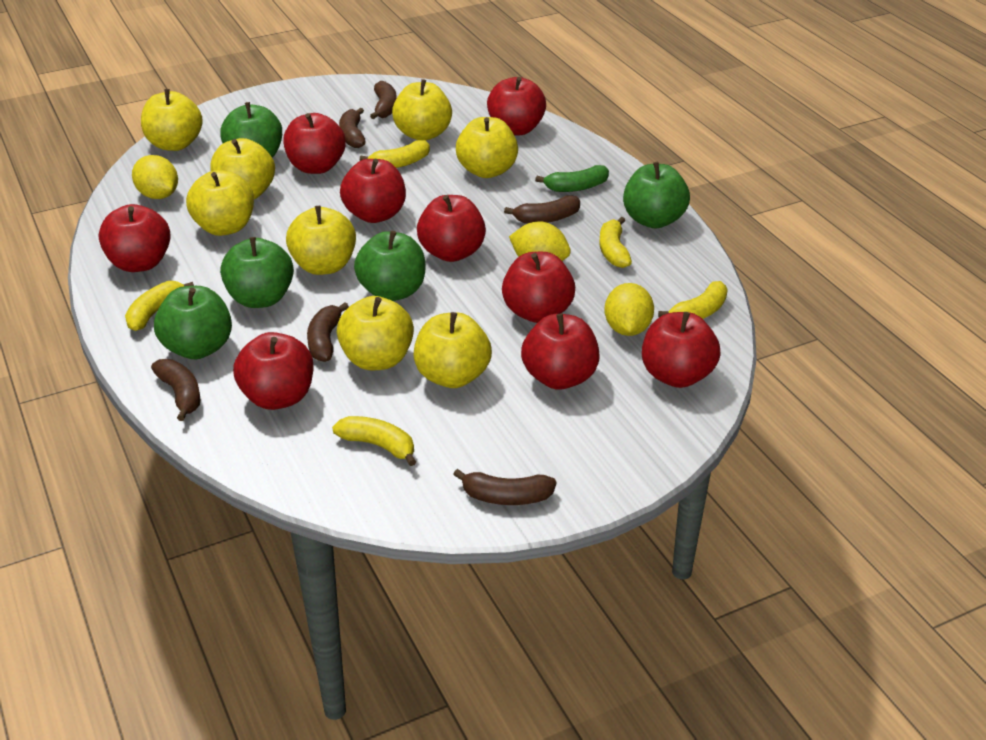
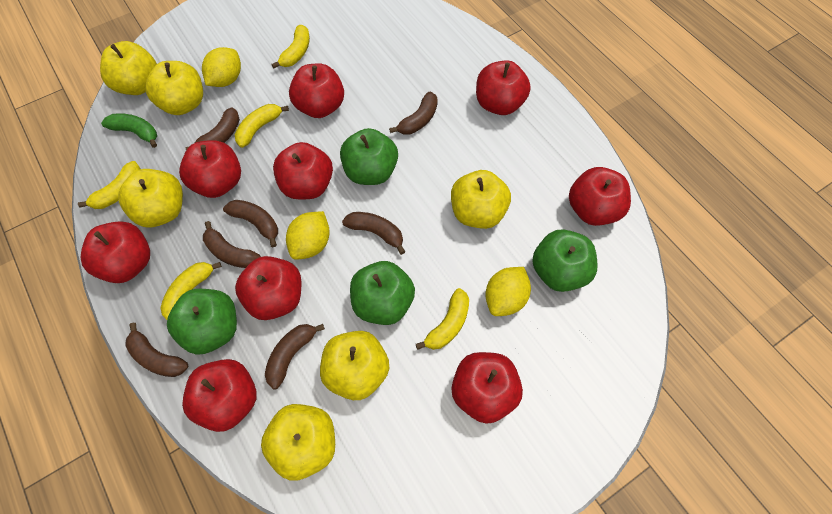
brown banana: [151,359,200,421] [307,302,349,362] [339,108,366,148] [370,81,397,119] [453,469,556,505] [504,195,580,224] = 6 -> [125,323,188,377] [185,107,240,150] [203,221,261,268] [223,200,278,247] [265,324,325,390] [342,212,405,255] [389,92,438,135] = 7
green apple: [154,286,232,359] [220,102,282,158] [220,237,294,308] [354,231,425,301] [623,162,690,228] = 5 -> [167,289,237,355] [340,128,398,185] [350,261,415,325] [532,229,598,292] = 4
yellow apple: [141,89,203,151] [186,170,254,236] [210,138,275,199] [286,206,356,275] [337,296,414,370] [392,79,452,141] [413,312,492,388] [456,117,518,178] = 8 -> [100,41,157,95] [118,169,183,227] [145,61,203,115] [261,404,335,481] [320,331,389,400] [451,170,511,229] = 6

